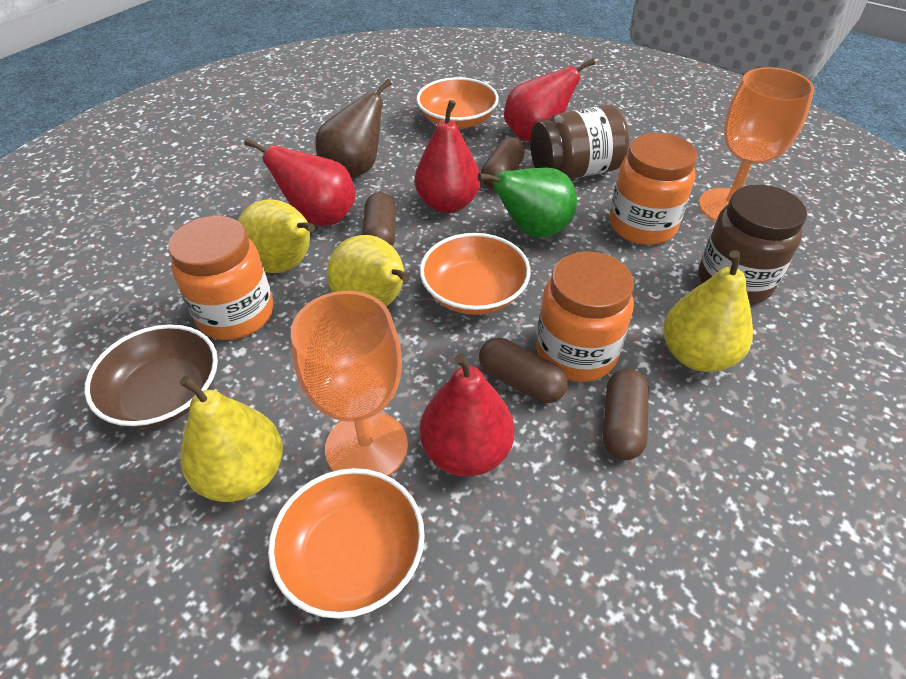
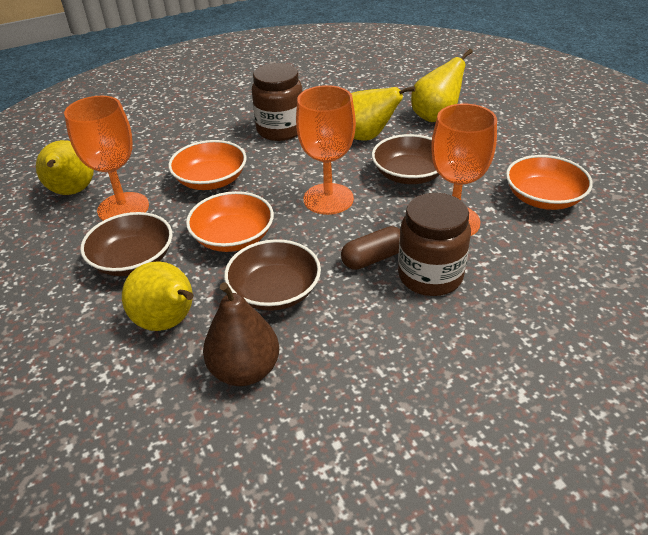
brown bowl: [84,324,218,428] = 1 -> [80,212,173,276] [224,239,321,311] [372,134,439,184] = 3
brown capsule: [362,192,396,246] [479,338,568,403] [481,137,525,189] [603,369,649,460] = 4 -> [341,226,401,270] = 1
green pear: [478,168,577,237] = 1 -> none = 0
orange goblet: [291,291,408,476] [699,67,815,222] = 2 -> [64,96,149,221] [296,85,356,215] [431,104,497,236] = 3
orange jar: [168,216,273,340] [536,251,634,382] [610,133,697,245] = 3 -> none = 0
red pear: [244,138,356,226] [415,100,481,213] [420,353,515,477] [504,58,595,141] = 4 -> none = 0

